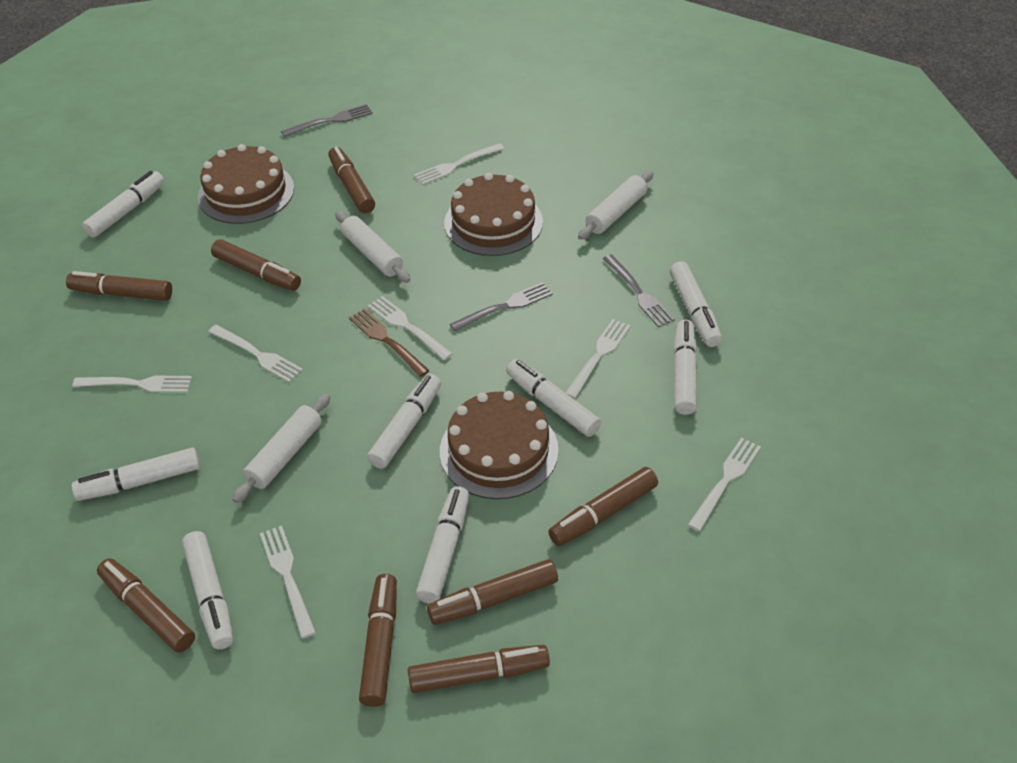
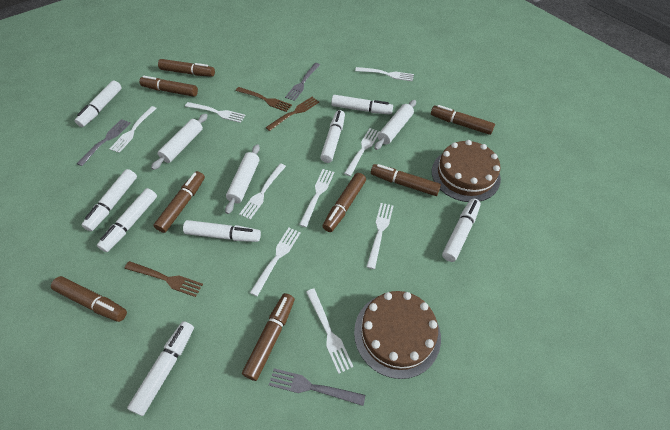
brown cake: [198,144,294,224] [440,391,559,499] [444,173,543,256] = 3 -> [354,291,441,379] [432,140,501,202] = 2
brown fork: [349,308,430,377] = 1 -> [124,261,203,297] [236,87,292,112] [265,97,319,131] = 3
white fork: [73,375,192,392] [208,325,303,382] [260,526,316,638] [368,296,453,360] [414,143,505,185] [565,319,631,399] [688,438,761,531] = 7 -> [110,106,157,153] [185,102,246,123] [239,163,286,220] [250,228,301,296] [299,169,334,227] [306,288,353,374] [344,128,380,176] [355,67,414,81] [367,203,393,269] = 9

